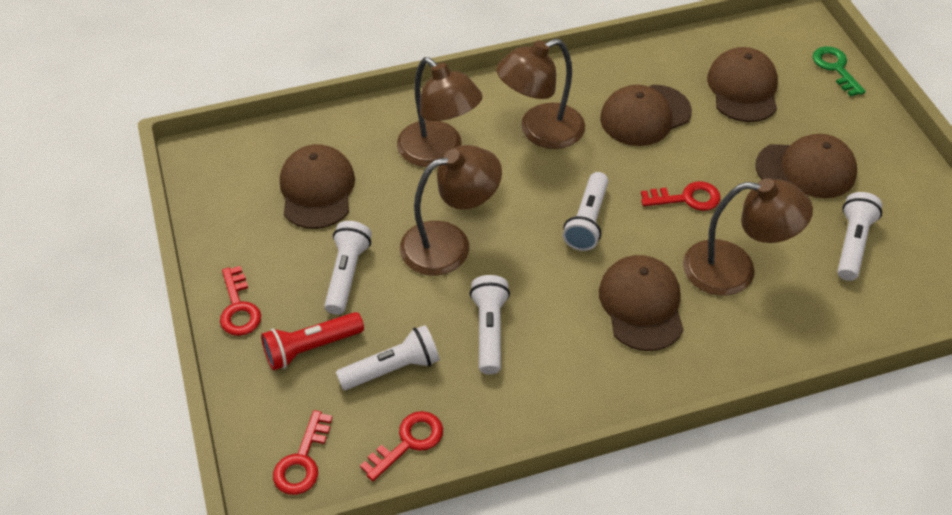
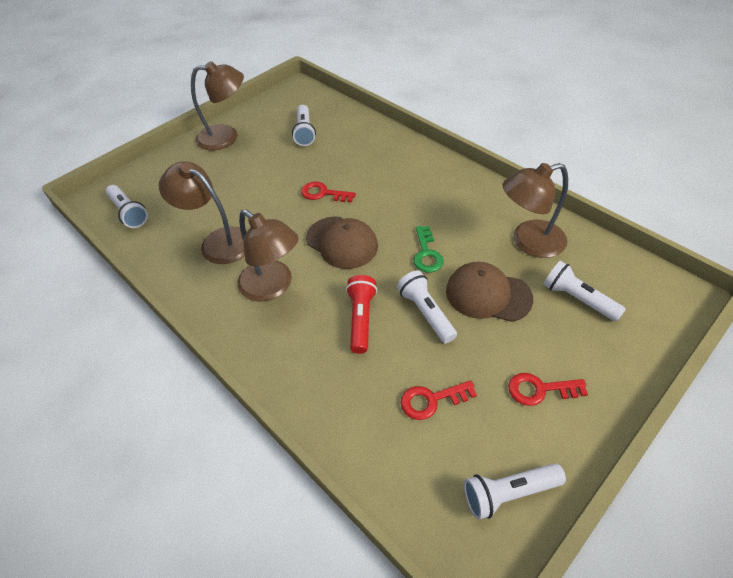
brown cap: [280,144,355,229] [599,255,684,351] [600,85,692,146] [707,47,778,122] [756,134,857,198] = 5 -> [306,217,378,269] [446,262,533,322] = 2
red key: [220,266,261,336] [273,410,333,495] [360,411,443,481] [641,181,721,211] = 4 -> [301,181,356,202] [401,380,477,420] [508,373,588,406] = 3

